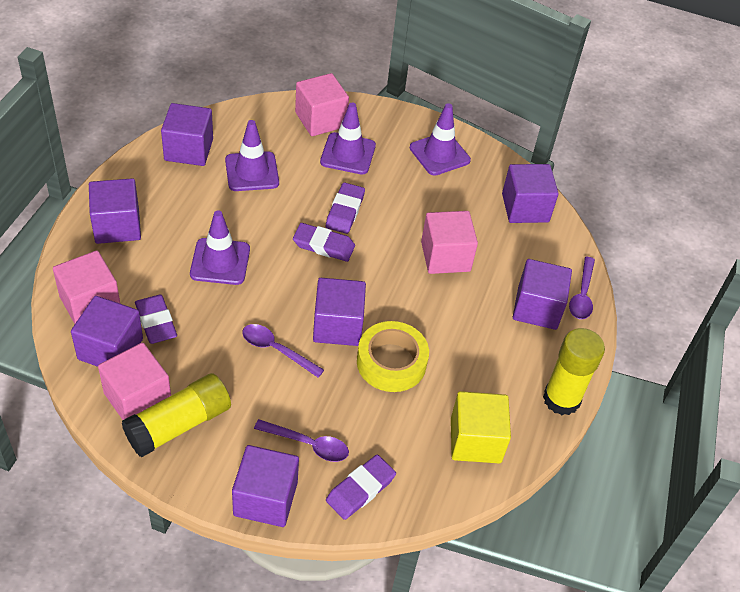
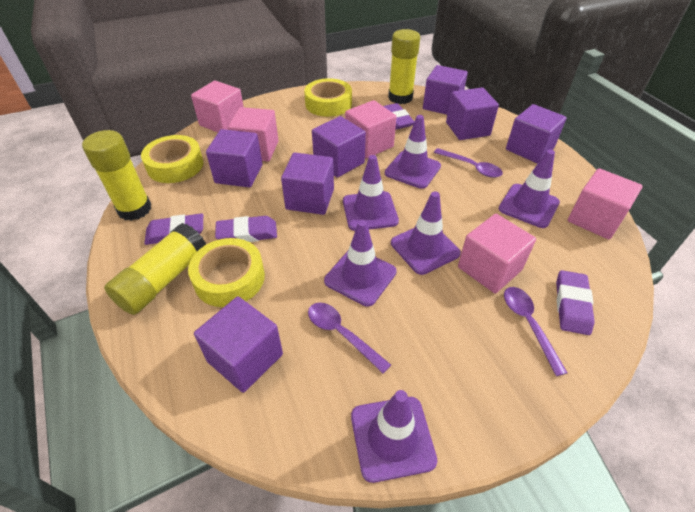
pink cube: [53,250,120,324] [98,343,171,420] [295,73,349,136] [421,211,478,274] = 4 -> [191,81,244,132] [228,107,279,161] [345,100,396,159] [458,214,536,293] [568,168,643,239] = 5
purple traffic cone: [190,210,250,285] [225,120,279,191] [320,103,376,174] [410,103,471,176] = 4 -> [324,220,397,306] [343,155,399,231] [351,390,437,483] [385,115,441,189] [391,191,461,275] [499,150,560,228] = 6
yellow cube: [451,391,511,463] = 1 -> none = 0
yellow glue stick: [122,373,231,457] [543,328,605,415] = 2 -> [82,130,151,221] [104,223,206,315] [388,29,420,104] = 3
yellow tape: [357,321,429,392] = 1 -> [141,135,203,183] [188,238,265,307] [304,78,352,117] = 3

